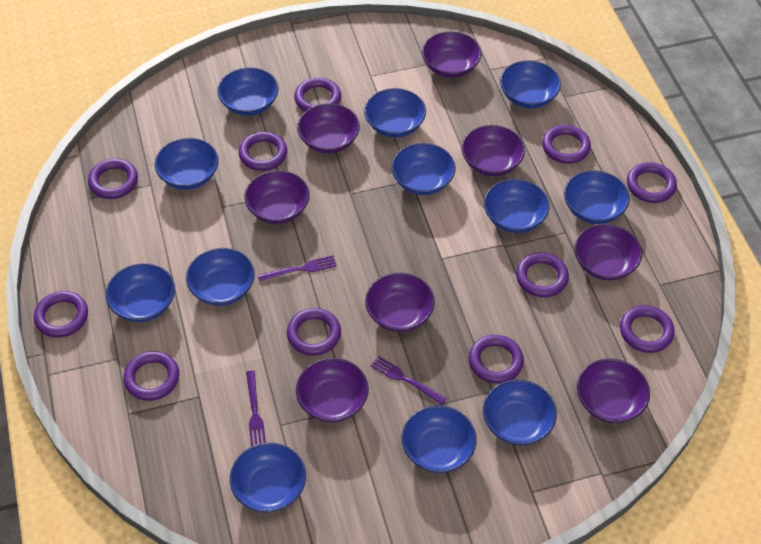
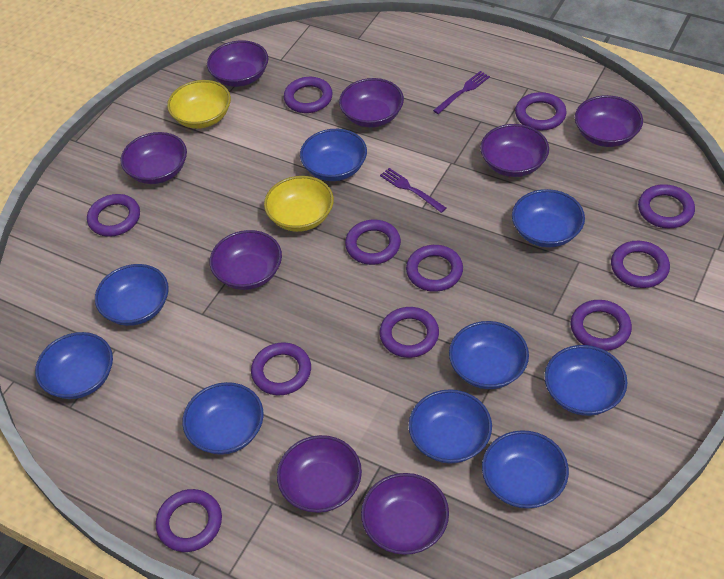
blue bowl: [106,263,175,322] [155,138,219,190] [186,248,255,306] [217,67,278,116] [230,442,306,512] [364,88,426,138] [391,143,456,195] [402,405,477,473] [483,379,557,445] [484,179,549,233] [500,61,561,108] [564,170,629,224] = 12 -> [35,332,113,399] [95,264,169,326] [182,382,264,455] [300,129,367,181] [409,389,492,464] [449,321,529,389] [482,430,569,509] [512,189,585,247] [545,345,627,416] = 9
purple fork: [246,371,266,447] [258,255,337,282] [371,356,447,405] = 3 -> [380,168,446,213] [433,71,490,114] = 2
yellow bowl: none = 0 -> [167,80,231,129] [264,176,334,232] = 2

